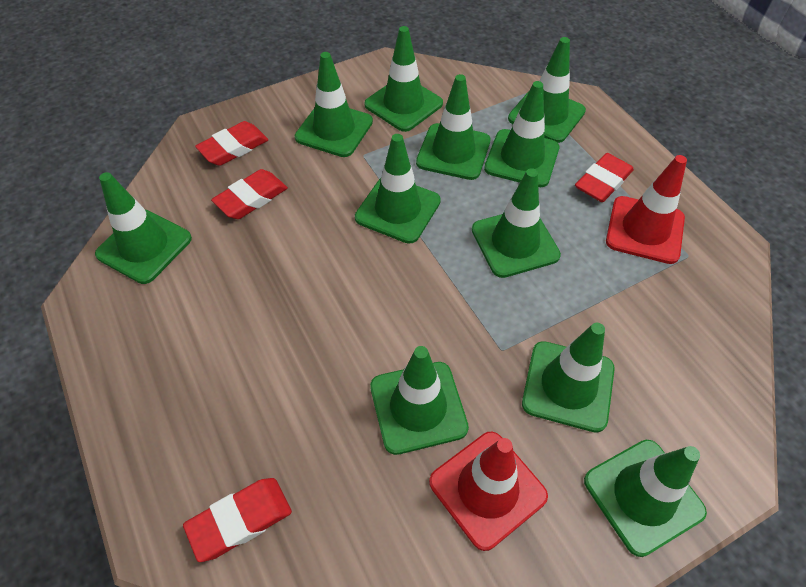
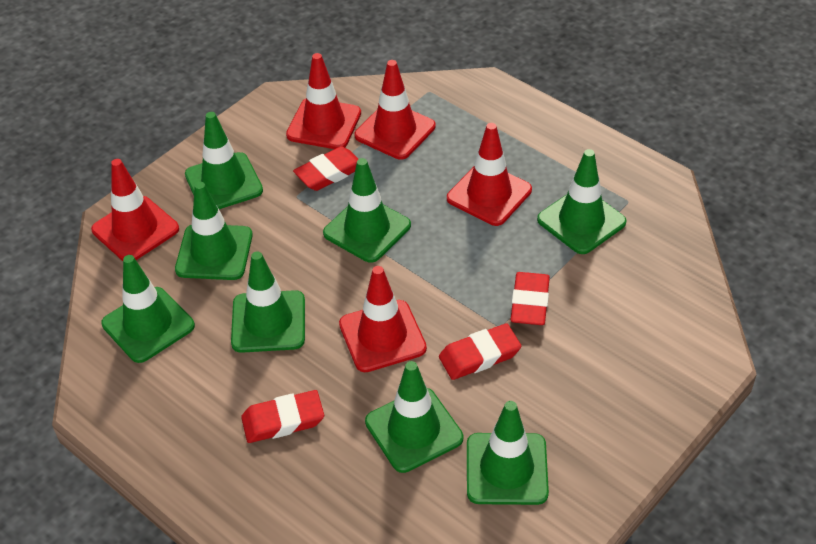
green traffic cone: [95,172,192,284] [295,52,373,157] [355,134,441,244] [364,26,443,132] [370,346,469,455] [416,74,491,180] [472,168,561,278] [484,81,559,187] [508,37,586,143] [522,323,615,433] [584,440,707,557] = 11 -> [101,255,195,363] [175,182,253,280] [185,112,263,209] [231,252,305,353] [323,158,411,263] [365,361,463,473] [467,401,549,505] [537,149,627,254] = 8
red traffic cone: [429,432,548,551] [606,155,687,264] = 2 -> [91,159,179,261] [286,53,361,149] [339,266,427,372] [354,60,436,160] [447,123,532,226] = 5

